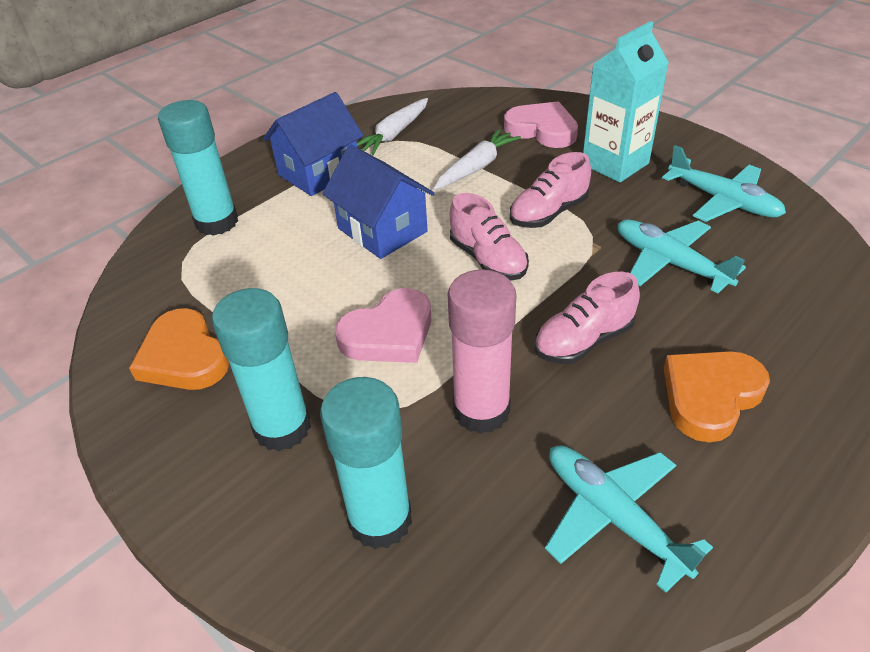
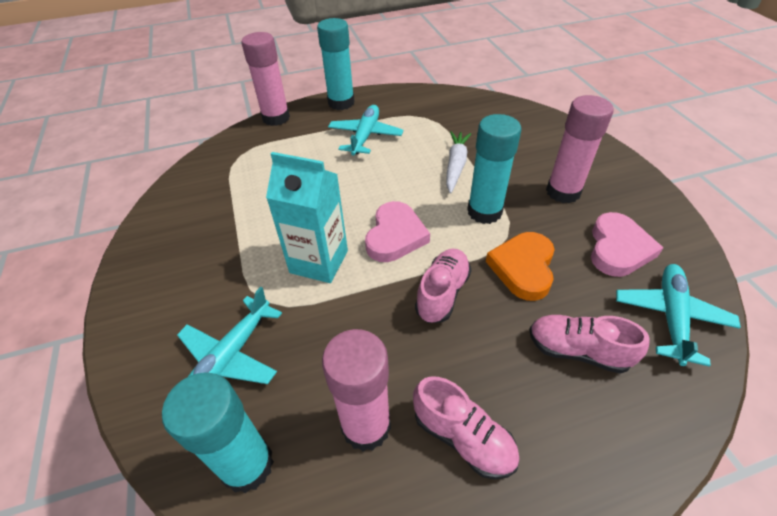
blue house: [263,92,364,196] [322,145,435,259] = 2 -> none = 0
orange heart: [129,308,229,390] [664,351,770,442] = 2 -> [486,232,555,301] = 1
pink glue stick: [448,269,516,434] = 1 -> [241,32,290,126] [322,329,391,451] [546,95,614,203] = 3
white carrot: [357,98,428,155] [433,129,521,190] = 2 -> [446,131,471,193] = 1

